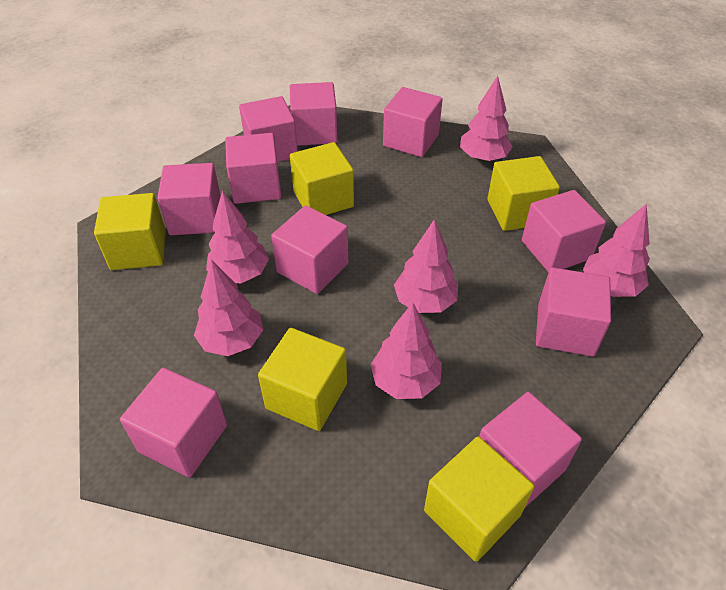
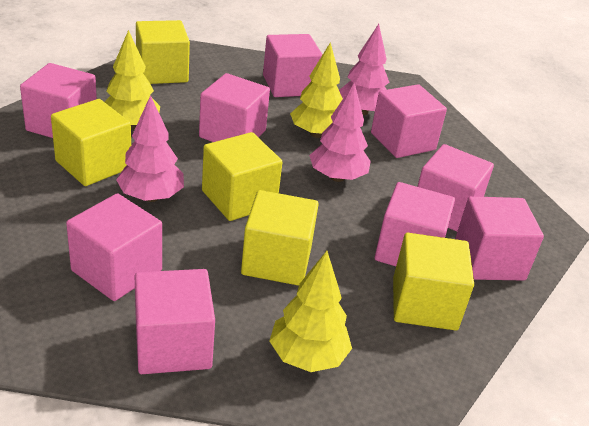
pink cube: [120,368,227,477] [157,163,221,235] [225,133,281,204] [239,96,298,162] [271,205,349,294] [290,82,338,146] [383,87,443,157] [479,392,582,507] [522,190,606,272] [536,267,611,357] = 10 -> [20,63,97,138] [66,193,162,301] [135,269,215,374] [199,73,270,142] [263,34,323,97] [371,84,447,158] [375,182,455,266] [417,144,494,232] [455,196,544,280] = 9
pink tree: [194,260,263,356] [206,191,269,283] [370,302,442,399] [394,219,458,313] [460,76,513,162] [583,204,650,297] = 6 -> [116,95,184,202] [309,82,371,182] [339,24,389,115] = 3
yellow tree: none = 0 -> [105,30,160,130] [270,251,352,372] [290,42,343,138] = 3

